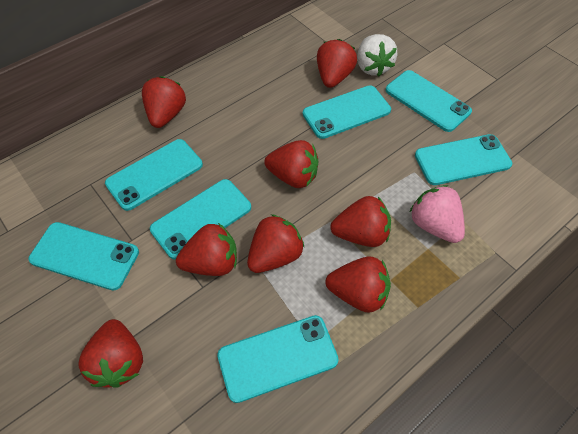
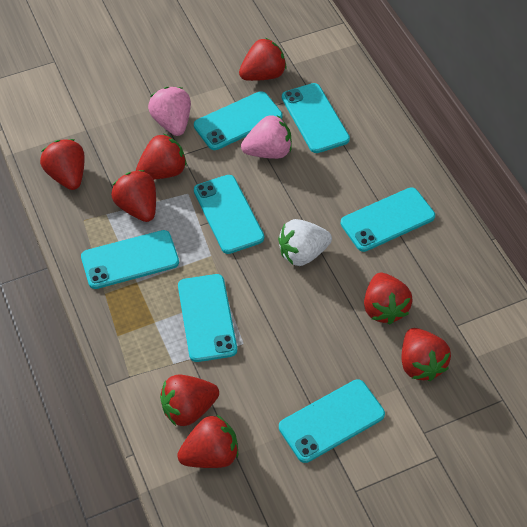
pink strawberry: [410,185,465,243] = 1 -> [148,87,191,136] [241,115,292,159] = 2

